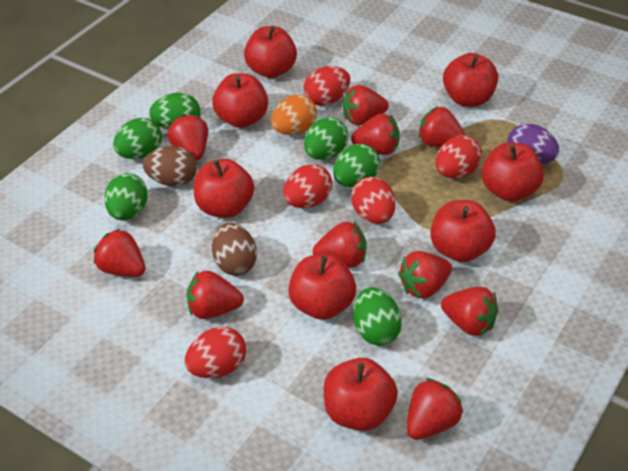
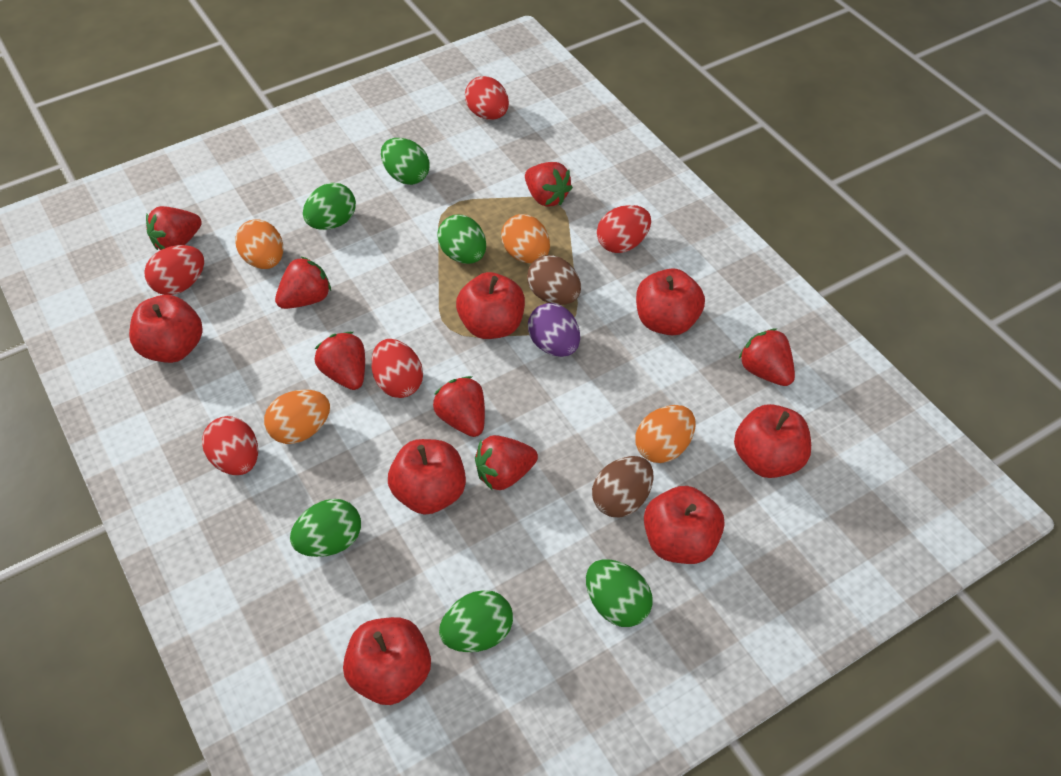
orange egg: [271,95,317,135] = 1 -> [235,219,283,269] [264,390,330,444] [501,214,550,264] [635,405,695,463] = 4
red apple: [194,159,254,218] [212,73,268,128] [244,26,297,78] [288,254,356,320] [324,358,398,431] [430,200,496,262] [443,53,498,107] [482,143,544,202] = 8 -> [129,295,203,363] [343,617,431,705] [388,439,466,515] [456,272,525,339] [636,268,705,335] [644,486,725,564] [734,404,811,478] = 7
red strawberry: [94,228,145,277] [167,114,208,161] [187,271,244,319] [313,222,366,268] [343,85,389,126] [351,113,400,155] [398,251,452,299] [407,378,463,440] [418,106,466,147] [441,287,498,336] = 10 -> [146,206,202,250] [275,256,331,309] [315,332,365,390] [433,376,485,437] [475,435,538,491] [525,162,573,207] [739,328,795,386] = 7

